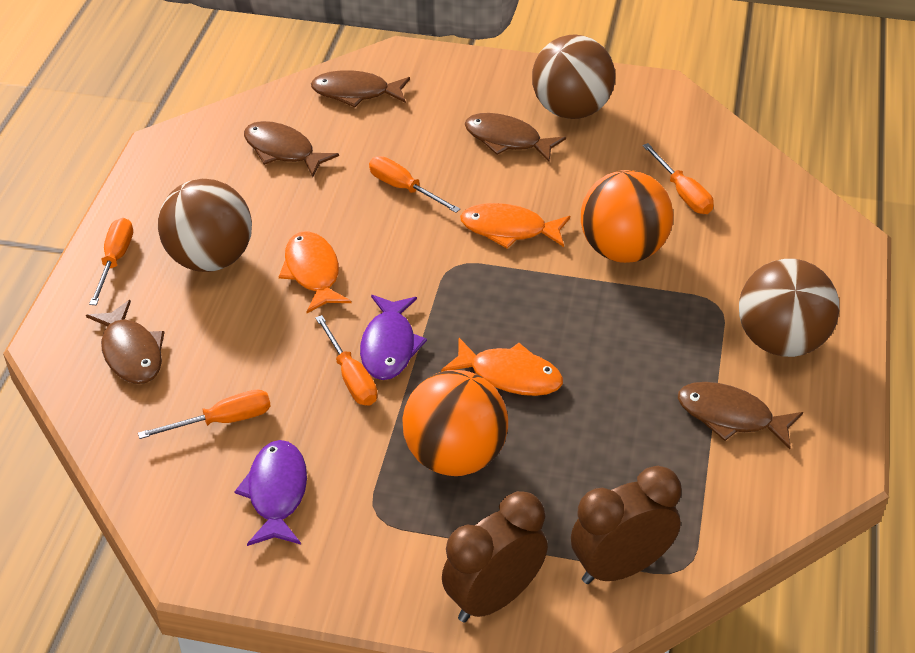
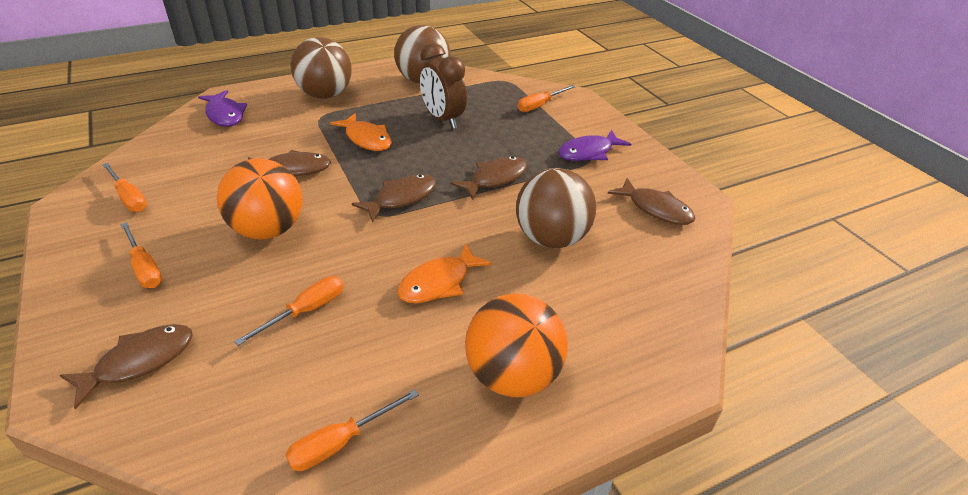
brown clock: [442,491,548,622] [571,466,682,584] = 2 -> [420,43,467,129] = 1
orange fish: [279,231,351,313] [441,338,563,396] [460,203,570,249] = 3 -> [330,113,392,151] [397,243,492,303] = 2

